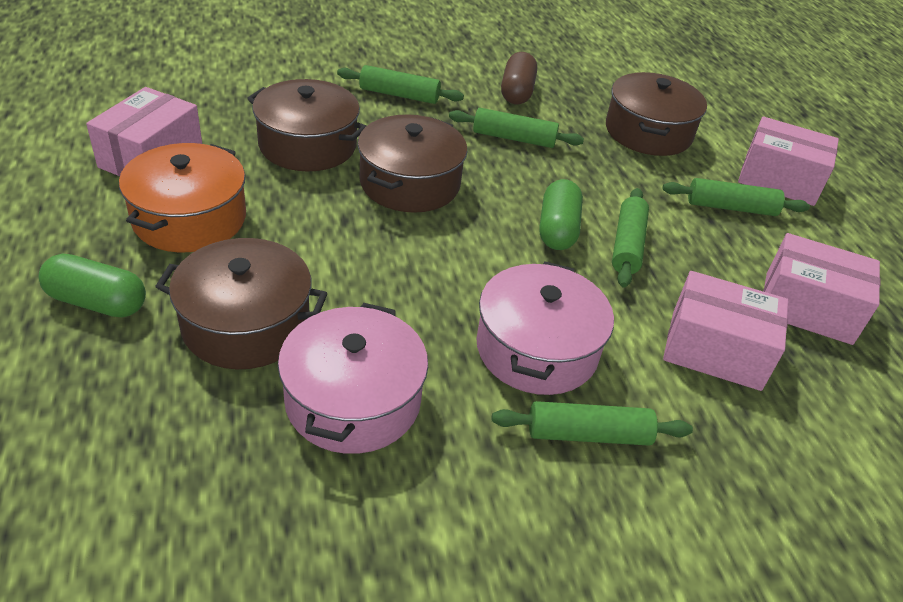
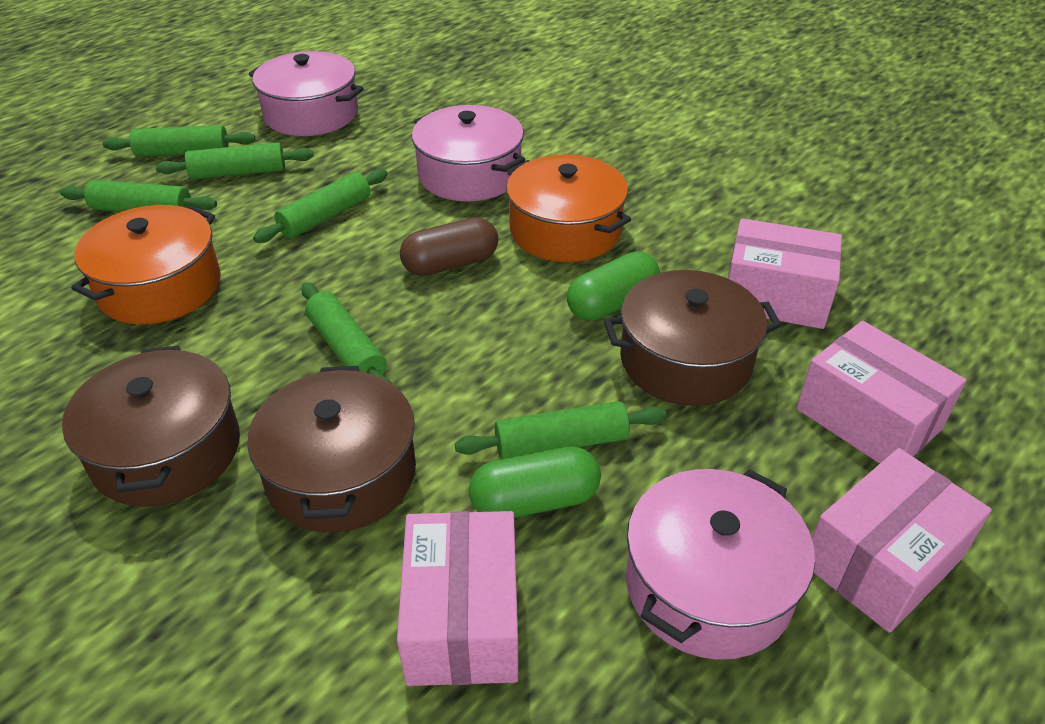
brown pot: [155,238,328,369] [247,79,366,171] [357,114,467,213] [606,72,707,156] = 4 -> [62,345,240,507] [247,366,416,532] [604,270,781,406] = 3
green rolling pin: [337,65,464,104] [449,108,584,148] [492,401,693,446] [612,188,649,288] [662,178,810,216] = 5 -> [60,180,217,212] [103,125,255,157] [156,142,314,180] [253,169,388,243] [301,283,392,383] [455,401,666,459] = 6
orange pot: [119,143,246,252] = 1 -> [71,205,221,324] [506,155,631,262] = 2
pink pot: [278,303,428,454] [477,261,614,395] = 2 -> [249,51,364,136] [412,105,525,202] [626,469,815,660] = 3

